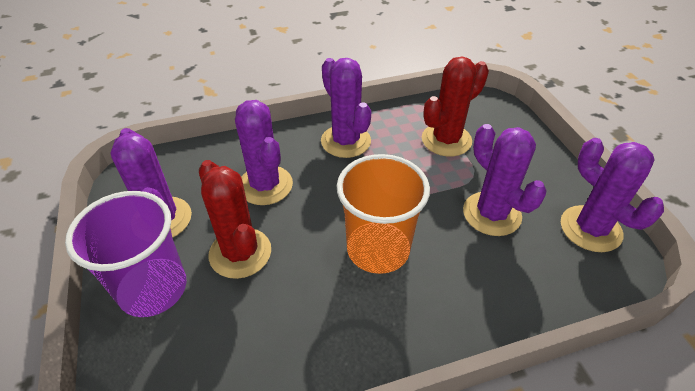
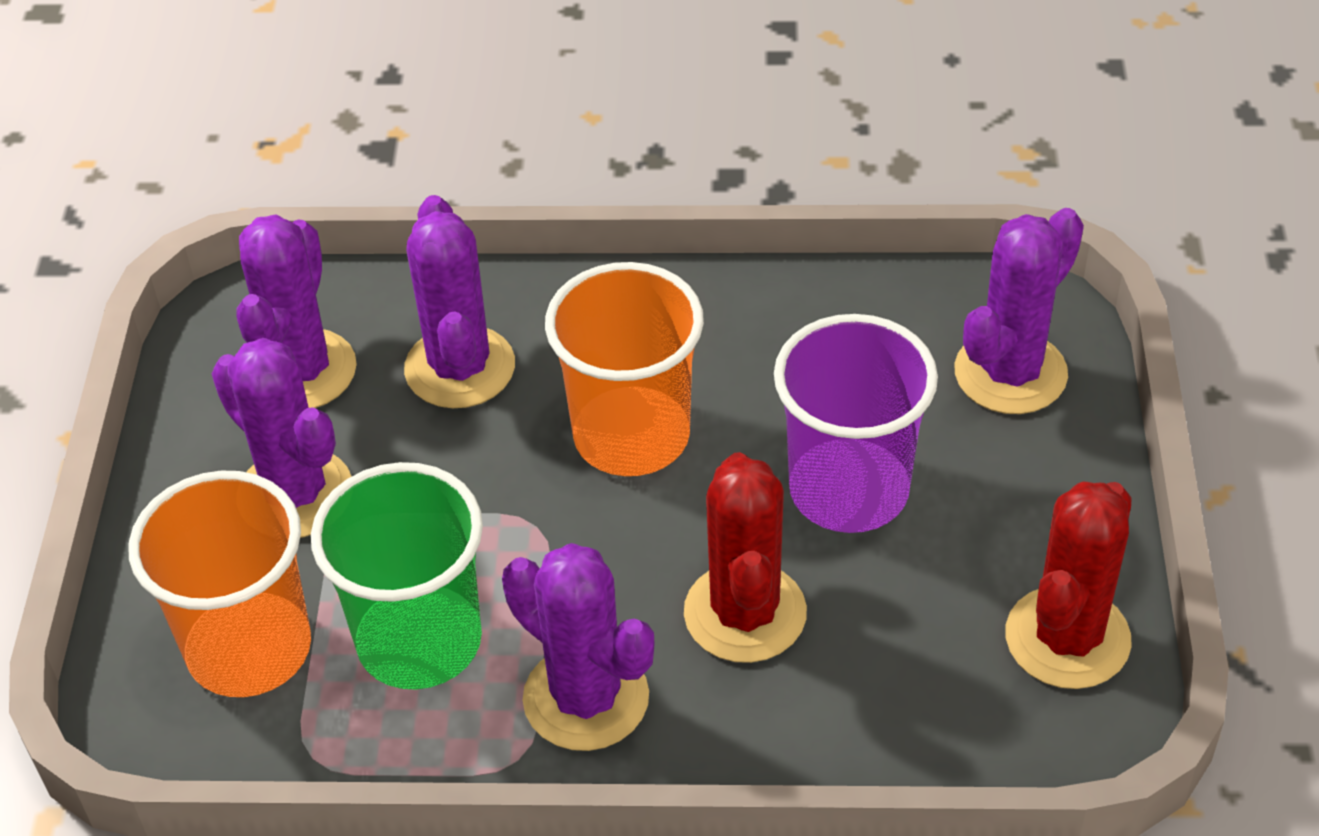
green cup: none = 0 -> [311,462,483,689] = 1
orange cup: [337,154,430,274] = 1 -> [129,471,311,697] [545,262,704,476] = 2

